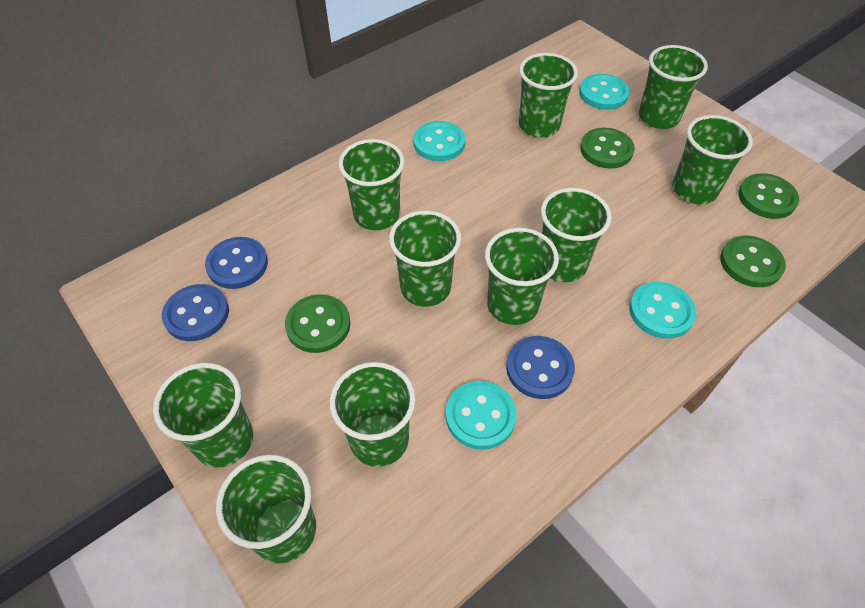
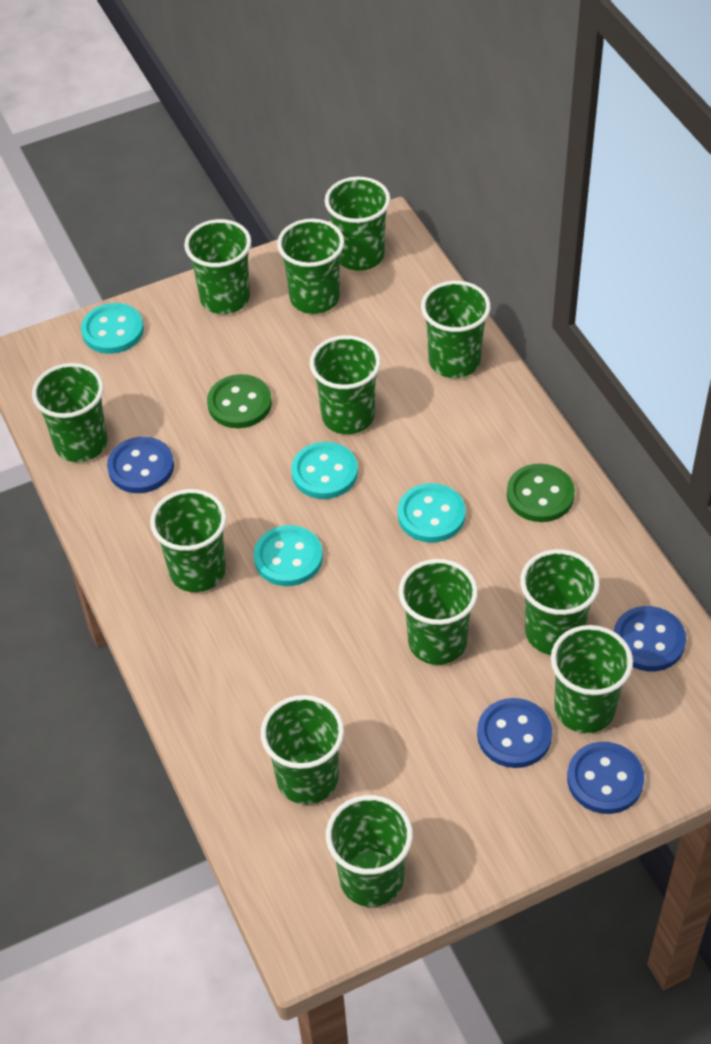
blue button: [162,284,229,341] [205,237,268,289] [506,336,575,399] = 3 -> [107,437,174,493] [477,698,552,768] [567,742,644,814] [614,606,686,671] = 4
green button: [285,294,350,353] [580,128,635,169] [720,236,786,287] [738,173,799,219] = 4 -> [207,374,272,428] [507,463,575,522] = 2
green cup: [153,363,253,468] [216,455,316,564] [330,362,416,467] [339,139,404,230] [389,211,461,307] [485,228,559,325] [519,53,578,137] [541,188,612,282] [638,45,708,129] [672,115,753,204] = 10 -> [32,363,107,462] [150,489,227,592] [184,219,251,314] [261,695,344,805] [277,219,344,314] [310,335,381,434] [325,177,391,271] [326,795,413,907] [399,559,478,665] [421,281,491,378] [520,549,600,655] [551,625,633,733] = 12

